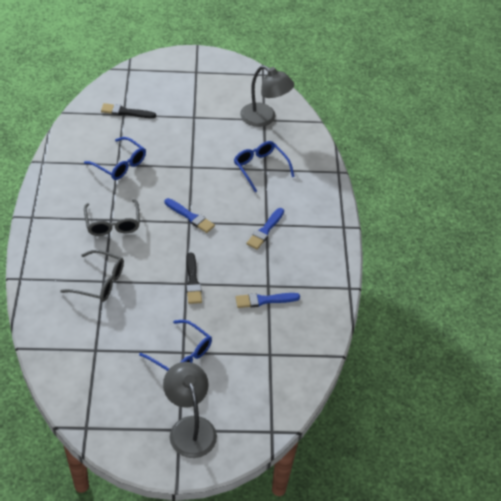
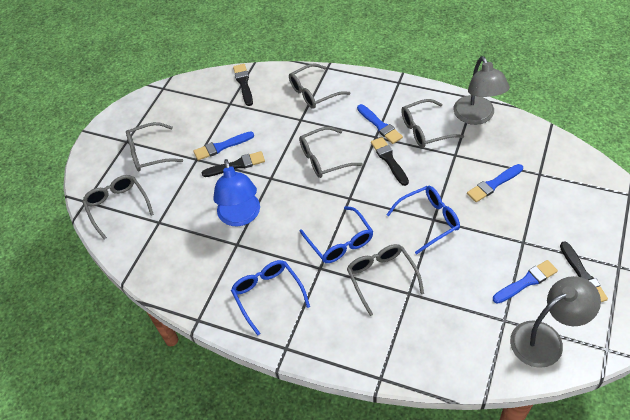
black brush: [101,103,156,118] [186,253,202,304] = 2 -> [202,151,265,177] [233,64,253,106] [371,137,409,186] [560,241,608,302] = 4
blue brush: [165,198,215,233] [236,293,300,308] [246,208,284,250] = 3 -> [193,131,254,161] [357,104,403,144] [467,164,523,202] [493,260,558,304] = 4
blue lamp: none = 0 -> [213,159,260,226] = 1
grey glasses: [60,250,124,302] [84,199,140,236] = 2 -> [82,175,154,240] [126,122,183,172] [289,63,350,109] [299,127,363,178] [347,244,424,316] [401,99,464,148] = 6

